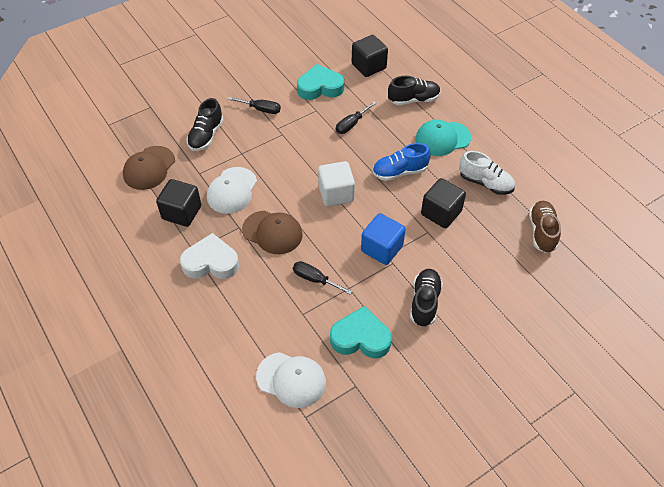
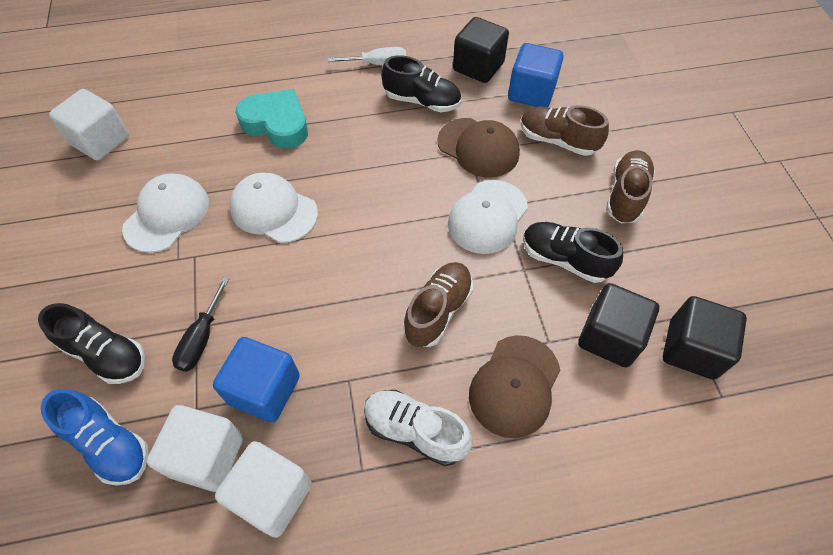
black screwdriver: [228,97,281,114] [293,261,353,295] [336,102,377,134] = 3 -> [172,277,229,372] = 1
blue cube: [361,213,406,265] = 1 -> [213,337,300,422] [508,43,564,107] = 2
brown shoe: [529,201,561,253] = 1 -> [403,262,473,347] [521,105,609,156] [606,150,655,223] = 3
turquoise cap: [415,119,471,156] = 1 -> none = 0
turquoise heart: [297,64,344,100] [330,306,392,358] = 2 -> [235,89,308,149] = 1
white cap: [207,167,257,214] [256,352,326,408] = 2 -> [122,173,209,253] [230,173,318,243] [448,180,528,254] = 3
white cube: [318,161,355,206] = 1 -> [49,89,129,161] [147,405,243,492] [215,441,312,538] = 3
white heart: [180,233,239,279] = 1 -> none = 0
white screwdriver: none = 0 -> [328,47,406,65] = 1

